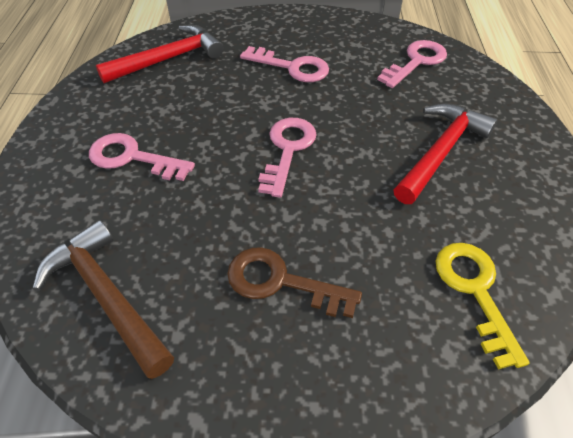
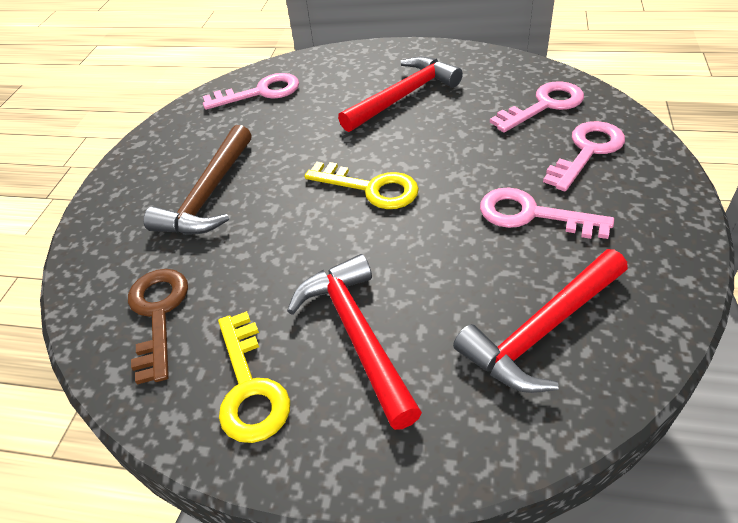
red hammer: [96,25,224,83] [394,103,498,204] = 2 -> [287,254,422,430] [338,56,463,132] [453,249,628,393] = 3
yellow key: [436,243,530,370] = 1 -> [218,311,290,443] [305,162,419,209] = 2

